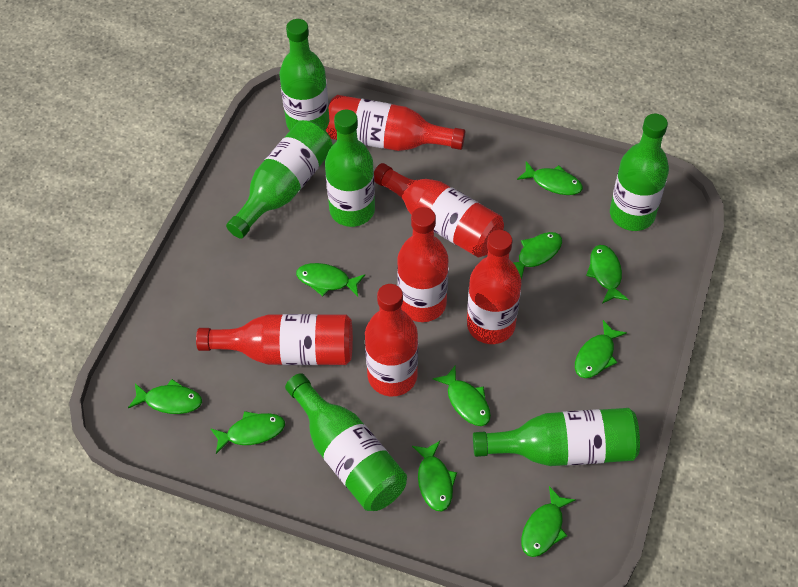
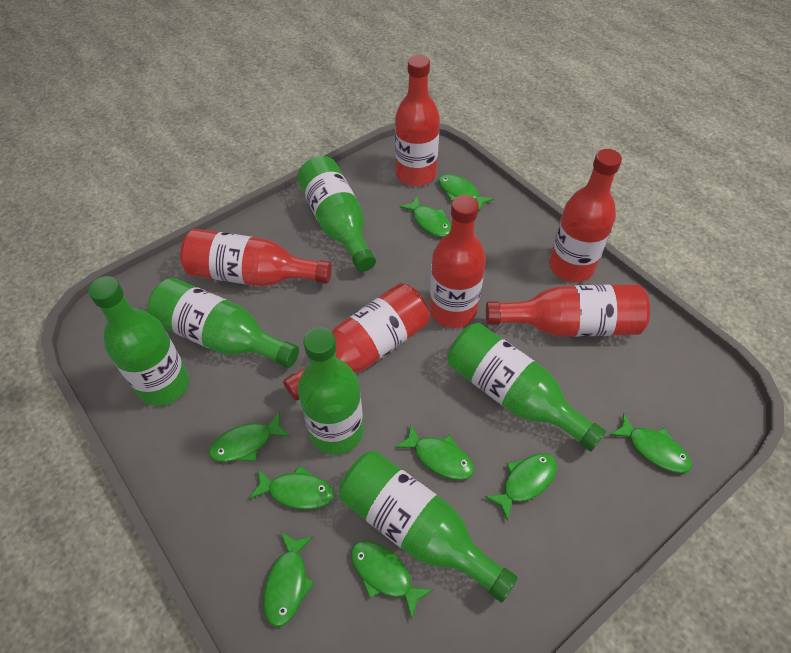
green fish: [128,379,202,414] [210,411,285,454] [296,263,365,296] [412,441,457,511] [433,366,491,426] [513,232,562,280] [517,161,583,195] [521,486,575,557] [575,320,627,378] [586,245,629,303] = 10 -> [209,411,290,462] [249,466,334,510] [263,532,315,627] [351,541,433,619] [395,424,474,480] [399,196,451,237] [438,174,494,212] [484,453,557,521] [609,413,692,473] = 9

